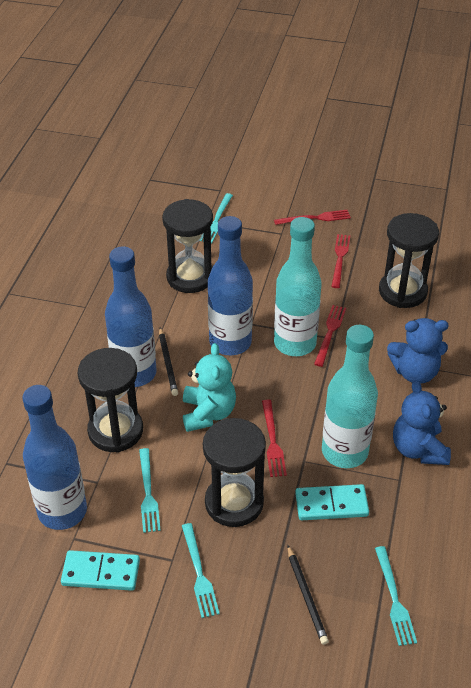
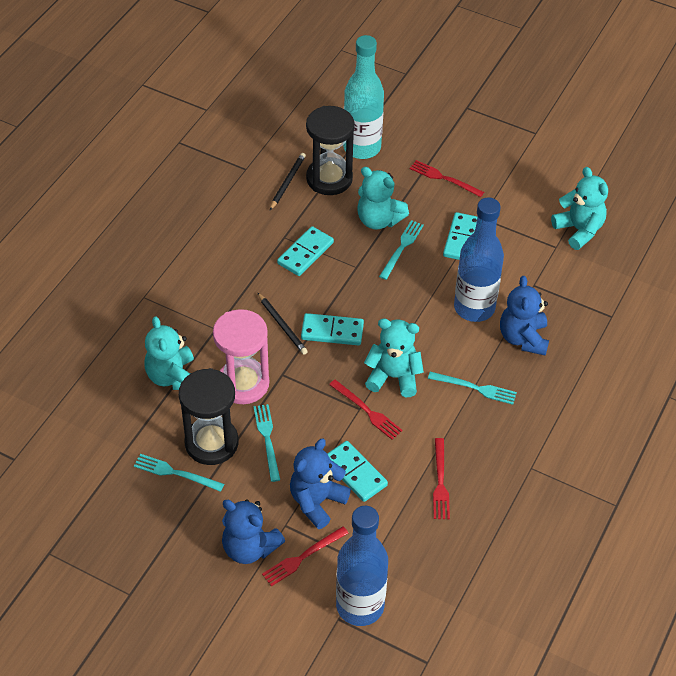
black hourglass: [78,348,143,453] [162,199,213,293] [203,418,266,527] [379,213,439,308] = 4 -> [179,368,239,465] [306,106,355,195] = 2
blue bottle: [22,385,87,530] [105,246,156,387] [208,216,253,355] = 3 -> [336,506,388,626] [454,197,504,322] = 2
blue teddy bear: [387,318,449,384] [393,380,451,465] = 2 -> [222,499,285,564] [290,439,351,529] [500,276,549,356] = 3
pink hourglass: none = 0 -> [213,309,269,404] = 1
turquoise bottle: [274,217,322,356] [322,325,378,468] = 2 -> [343,35,384,159] = 1
turquoise domino: [61,550,140,591] [295,484,369,520] = 2 -> [277,226,334,276] [301,313,364,345] [327,441,388,502] [443,212,477,260] = 4
turquoise teddy bear: [183,343,236,432] = 1 -> [144,316,194,390] [357,167,409,230] [364,319,424,397] [551,167,608,250] = 4

